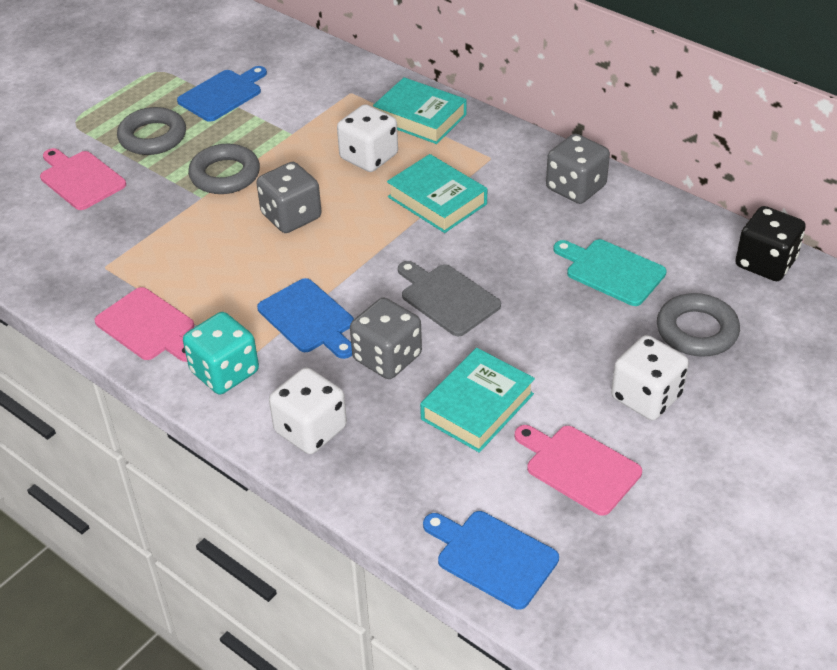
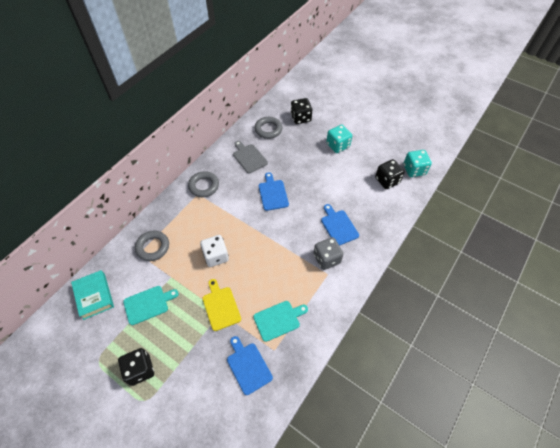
black dice: [735,206,806,281] = 1 -> [118,348,154,386] [291,98,312,124] [375,159,405,189] = 3
grey dice: [256,162,322,233] [350,298,422,379] [546,134,610,204] = 3 -> [314,237,343,270] = 1
pink cutting board: [40,148,126,210] [94,287,194,362] [515,425,642,516] = 3 -> none = 0
turquoise book: [373,77,467,144] [387,154,487,233] [420,348,535,453] = 3 -> [71,270,114,320] = 1
turquoise cutting board: [554,239,667,306] = 1 -> [123,286,179,325] [253,301,308,342] = 2
turquoise dice: [183,312,259,394] = 1 -> [326,125,352,153] [403,150,432,177] = 2
white dice: [269,367,347,454] [337,104,398,172] [611,335,689,420] = 3 -> [200,235,229,267] = 1
yellow cutting board: none = 0 -> [202,279,241,331] = 1

